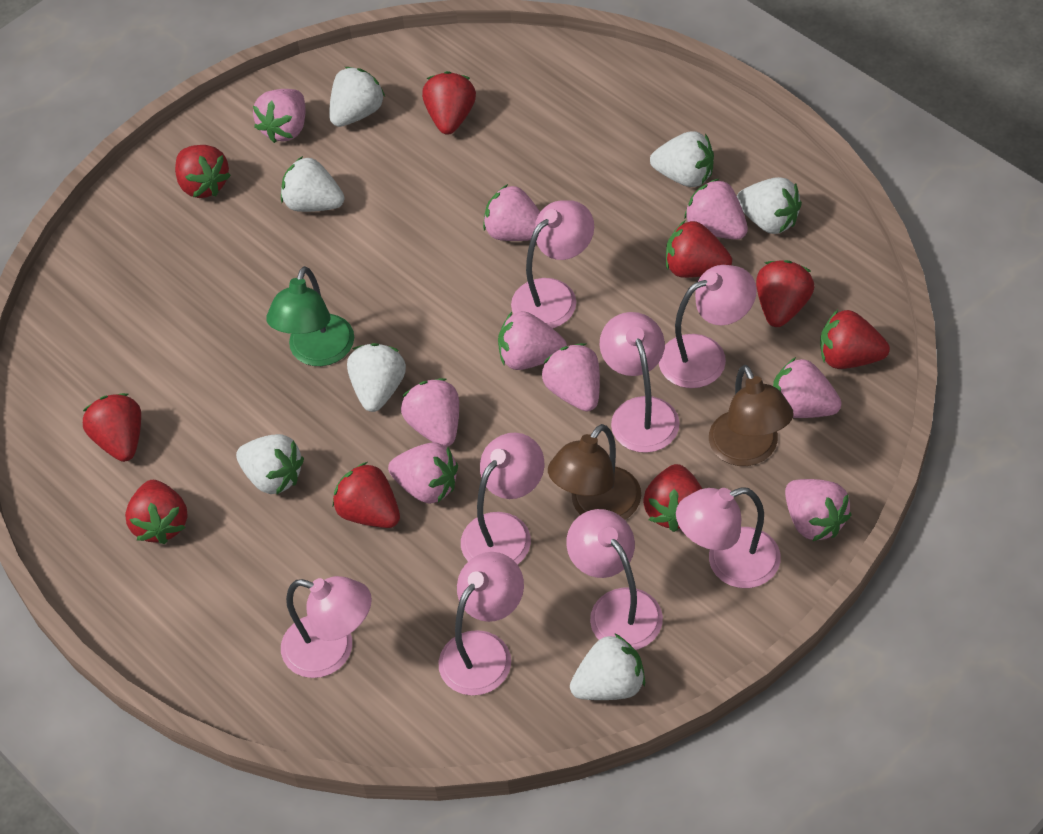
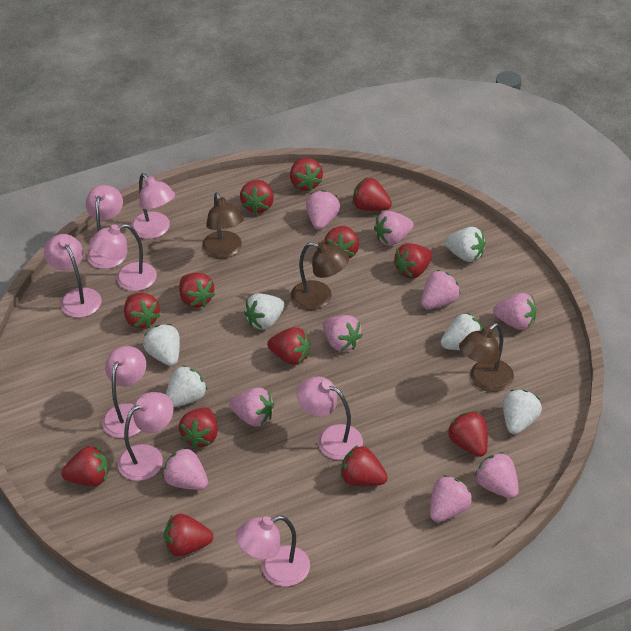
brown lamp: [548,424,641,520] [709,365,794,466] = 2 -> [202,192,244,259] [291,242,349,310] [459,323,514,392] = 3
green lamp: [266,266,354,366] = 1 -> none = 0
red strawberry: [83,393,141,462] [125,480,188,544] [175,145,231,198] [333,462,400,528] [422,71,476,135] [643,464,702,532] [666,221,732,278] [756,260,815,327] [820,310,890,369] = 9 -> [61,446,109,486] [124,293,160,328] [164,514,213,556] [179,273,215,308] [179,408,218,449] [240,180,274,214] [267,327,311,365] [290,158,323,191] [324,226,359,258] [340,445,388,486] [352,178,392,211] [393,243,432,279] [448,411,488,457] = 13
white strawberry: [236,434,304,495] [281,156,344,212] [329,67,385,127] [347,343,406,412] [570,633,645,700] [650,131,714,187] [737,177,802,234] = 7 -> [143,324,180,366] [166,365,208,407] [244,293,285,330] [441,313,482,350] [445,227,485,262] [503,389,542,434] = 6

